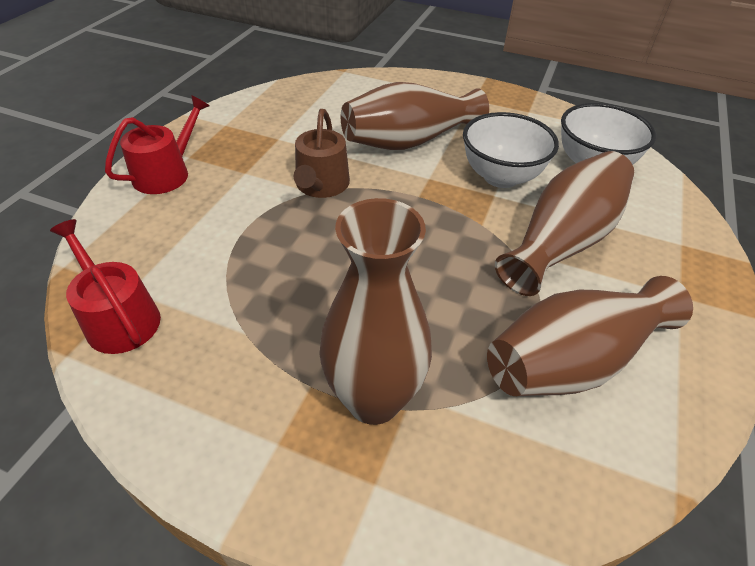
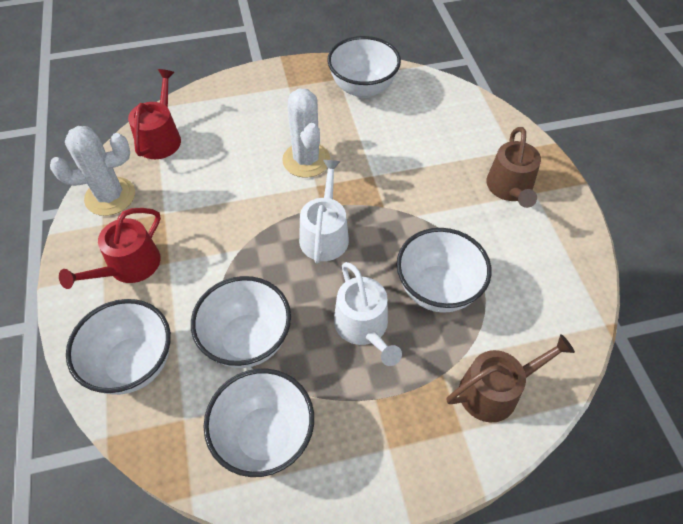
brown vase: [319,198,432,425] [341,82,489,150] [487,276,693,396] [495,151,634,296] = 4 -> none = 0
brown watering can: [294,109,350,198] = 1 -> [446,334,575,422] [486,127,541,208] = 2
white bowl: [463,112,559,188] [561,103,656,165] = 2 -> [66,299,171,395] [191,276,291,368] [204,368,314,477] [327,36,401,98] [397,228,492,313] = 5
white cactus: none = 0 -> [50,126,135,216] [282,88,330,178] = 2
white watering can: none = 0 -> [299,160,349,263] [334,262,402,366] = 2

